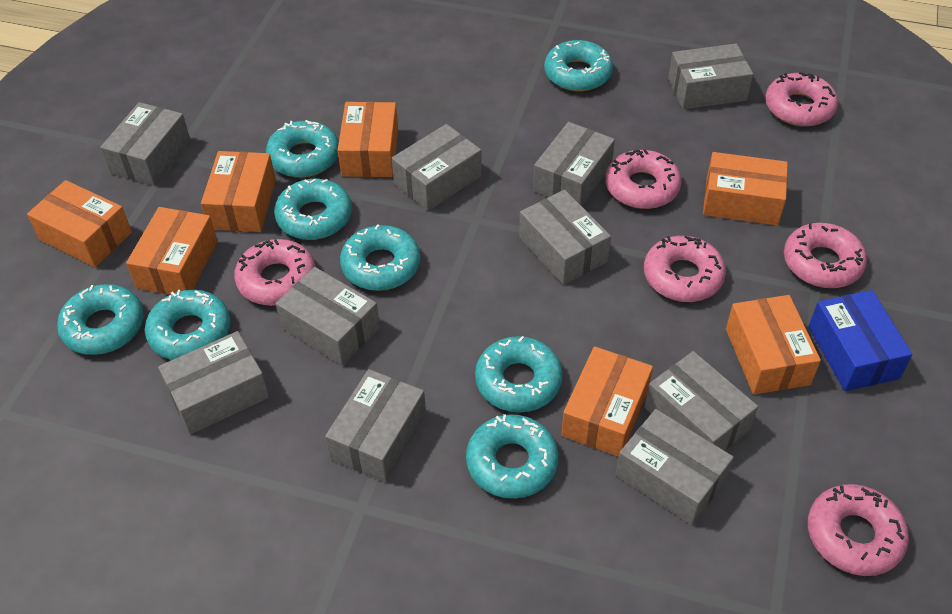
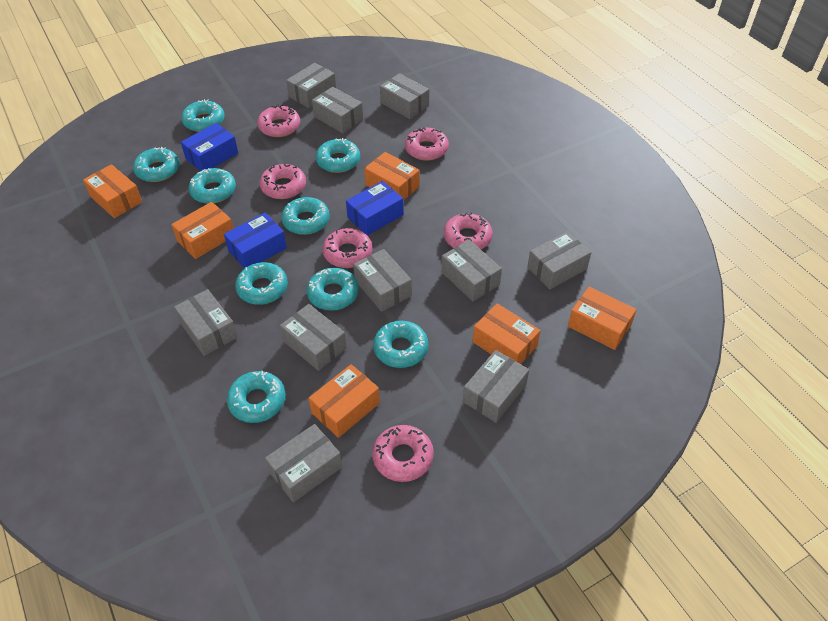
blue box: [808,290,913,391] = 1 -> [181,123,238,171] [224,213,287,269] [346,181,404,236] = 3
orange box: [27,180,132,267] [126,207,218,295] [201,151,276,232] [338,102,398,177] [561,346,653,457] [703,152,788,225] [726,295,821,394] = 7 -> [83,164,142,218] [171,202,234,259] [309,364,380,438] [364,152,420,201] [473,303,541,364] [568,287,637,350] = 6
turquoise donut: [57,284,144,355] [145,290,231,360] [266,120,339,177] [274,179,352,240] [340,224,420,291] [466,414,558,499] [475,336,563,413] [544,40,613,91] = 8 -> [133,147,180,182] [181,99,225,132] [188,168,236,204] [227,371,286,423] [235,262,288,305] [281,197,330,235] [307,268,359,311] [316,138,360,173] [373,321,428,368] = 9

